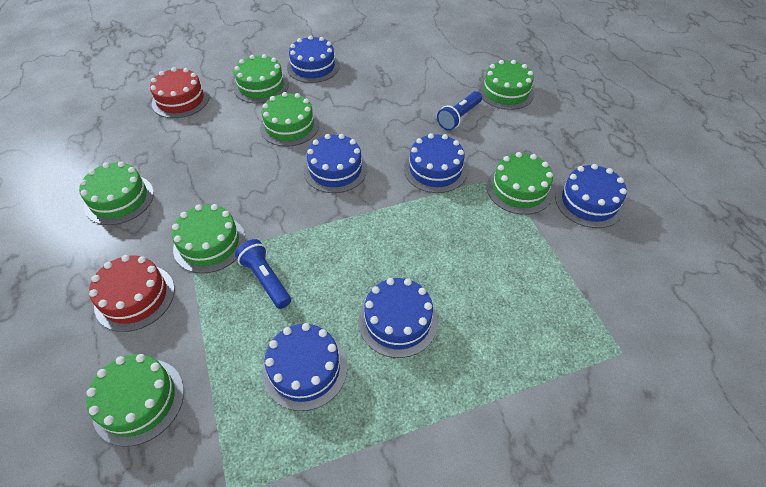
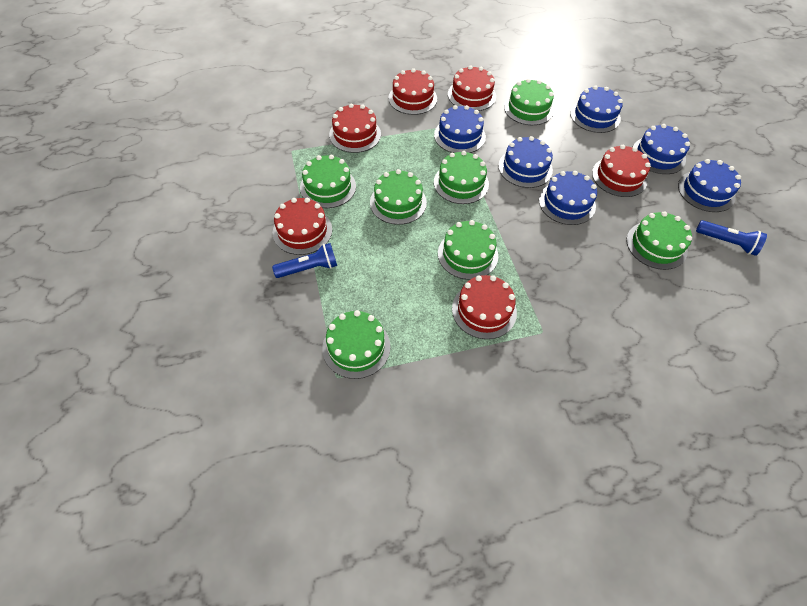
red cake: [89,255,175,332] [150,67,209,118] = 2 -> [273,198,332,255] [329,103,381,153] [388,68,437,115] [448,65,496,111] [452,275,517,339] [592,145,651,197] = 6

